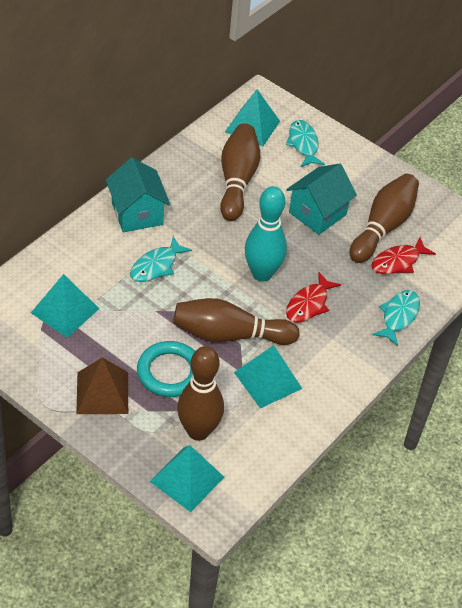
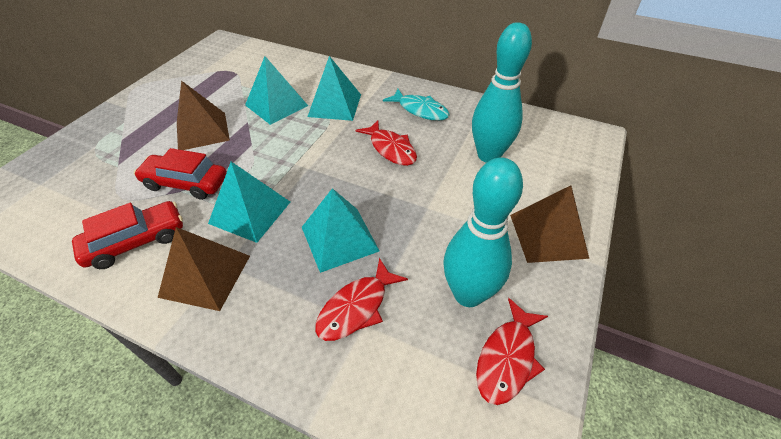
brown bowling pin: [173,298,300,345] [177,346,224,441] [220,123,260,221] [349,174,419,263] = 4 -> none = 0
brown pyramid: [76,357,128,414] = 1 -> [158,227,250,311] [177,80,230,150] [510,185,589,263] = 3
red car: none = 0 -> [72,201,183,269] [134,148,227,200] = 2
red fish: [286,272,341,323] [372,237,436,274] = 2 -> [315,258,408,341] [356,120,417,166] [476,298,548,405] = 3
turquoise bowling pin: [245,186,287,282] = 1 -> [443,157,523,307] [472,22,532,163] = 2
turquoise fish: [130,236,192,282] [286,120,325,167] [372,290,420,346] = 3 -> [383,89,450,121] = 1
turquoise house: [106,158,170,232] [286,163,357,235] = 2 -> none = 0
turquoise ring: [137,341,195,397] = 1 -> none = 0

